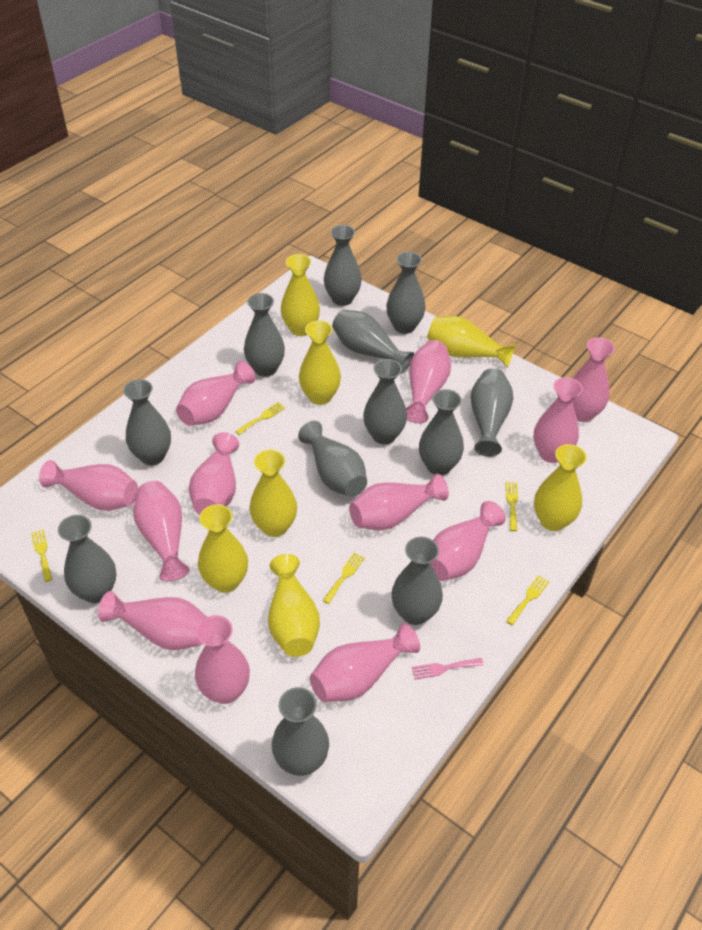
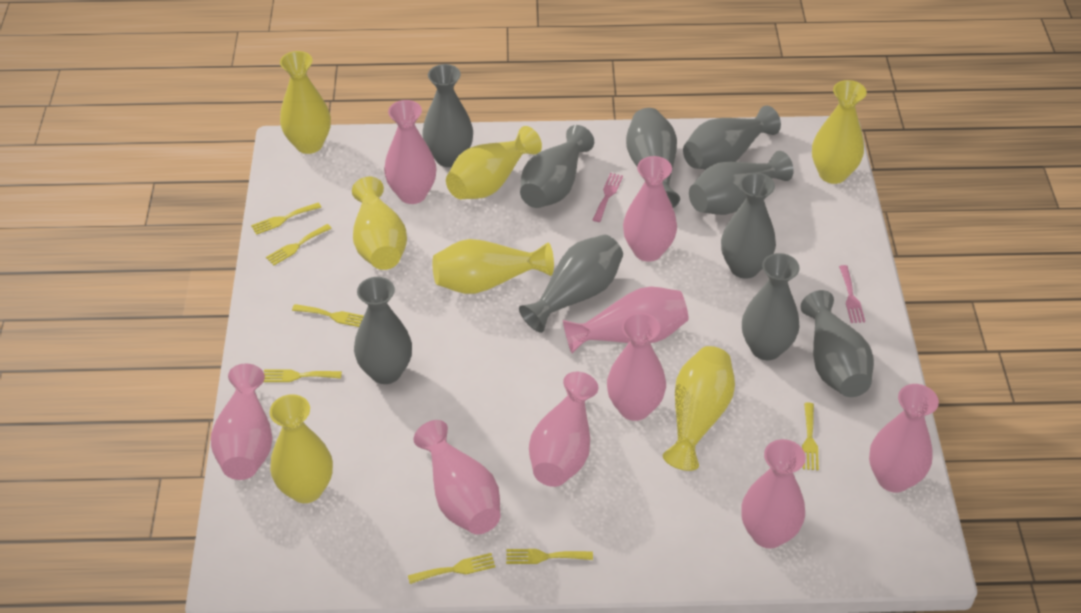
grey vase: [58,515,116,603] [123,379,171,465] [244,293,285,377] [272,687,329,776] [298,421,367,497] [324,225,362,306] [332,310,414,374] [363,359,407,444] [386,252,426,334] [392,537,443,625] [419,389,464,475] [471,368,513,456] = 12 -> [354,277,412,384] [422,64,473,167] [519,234,623,333] [520,125,594,208] [626,108,680,208] [683,106,781,170] [689,151,794,215] [721,173,776,279] [742,253,800,360] [801,290,874,397] = 10
pink fork: [412,658,484,679] = 1 -> [593,173,623,222] [839,265,865,323] = 2
pink vase: [39,460,138,511] [98,591,207,650] [133,481,190,581] [176,361,255,426] [189,432,239,515] [195,615,250,704] [310,623,420,702] [349,474,449,530] [406,340,451,423] [430,501,506,581] [534,377,583,463] [572,337,615,422] = 12 -> [211,364,273,480] [384,100,436,204] [414,420,500,535] [529,372,598,487] [563,287,689,353] [607,313,666,421] [623,156,677,262] [741,439,806,549] [869,384,939,493] = 9
yellow fork: [31,529,53,582] [235,402,285,435] [322,552,365,604] [506,482,518,531] [506,575,550,625] = 5 -> [251,202,321,235] [264,369,342,382] [266,224,332,265] [292,304,364,327] [408,553,495,584] [506,549,593,564] [802,402,819,470] = 7

